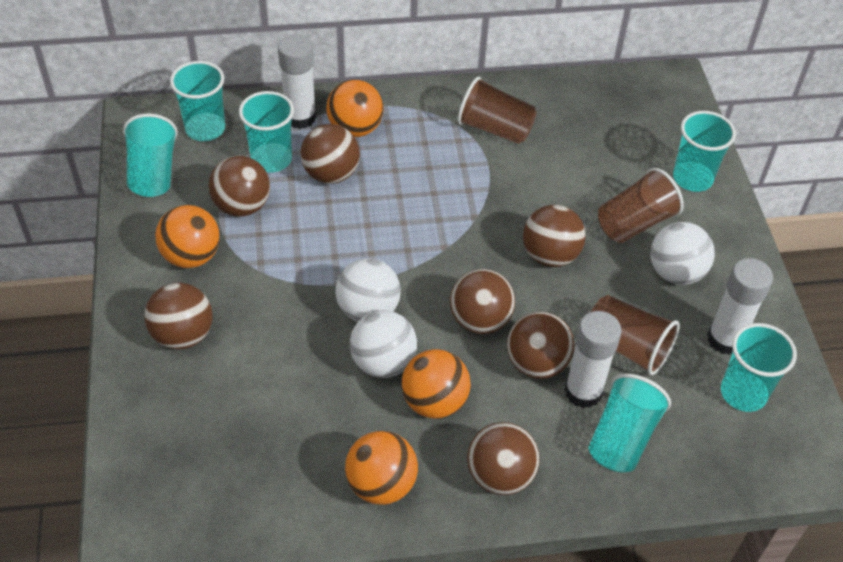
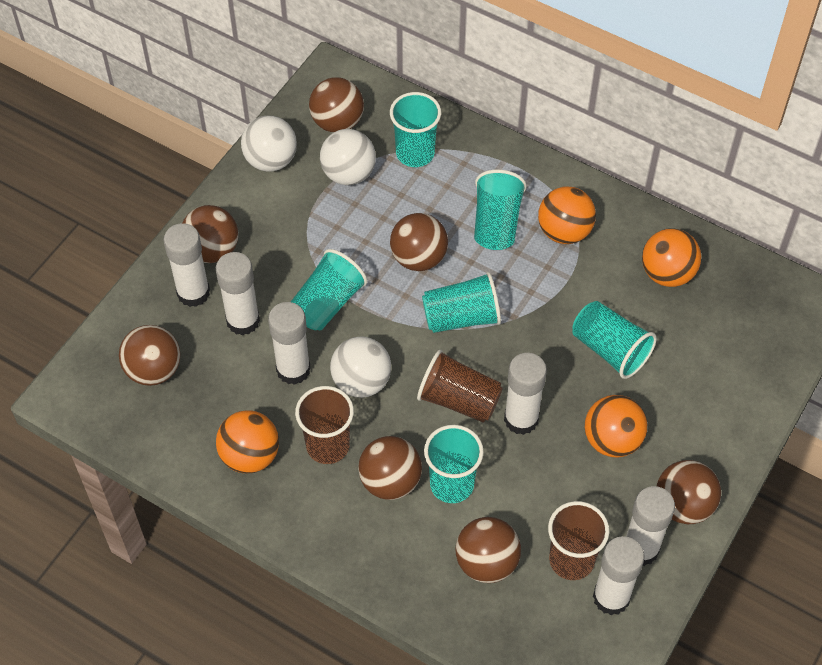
white glue stick: [278,34,316,129] [564,311,622,408] [707,258,773,355] = 3 -> [164,223,210,307] [216,252,260,336] [268,302,311,385] [504,353,547,435] [593,536,644,615] [626,486,675,566] = 6

